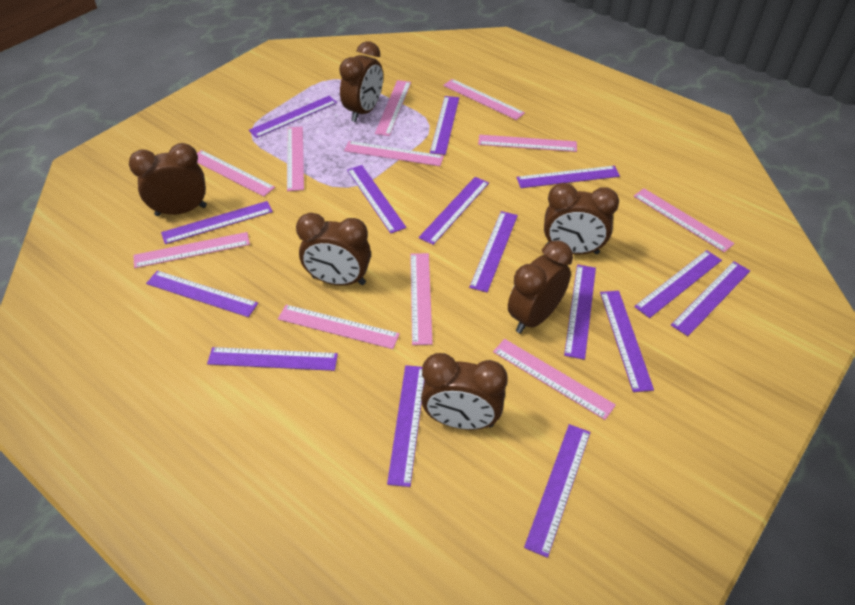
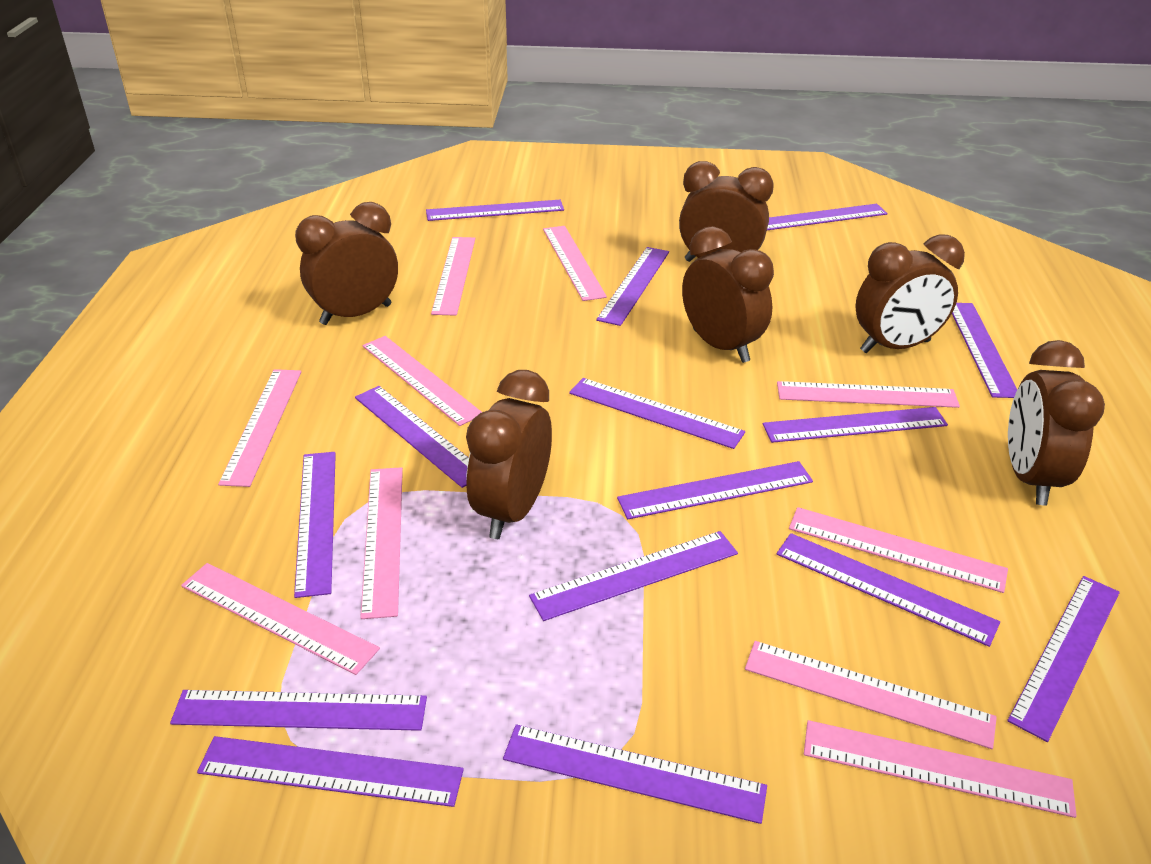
pink ruler: [133,232,250,268] [197,150,275,197] [278,305,400,349] [287,126,304,191] [344,141,444,166] [375,80,411,136] [410,253,433,345] [443,79,525,120] [478,135,577,152] [493,339,616,420] [633,188,735,253] = 11 -> [181,563,380,675] [218,369,301,487] [360,467,403,619] [362,336,482,426] [431,237,475,316] [543,226,607,301] [745,641,997,749] [777,381,960,408] [789,507,1008,593] [804,720,1077,818] = 10

